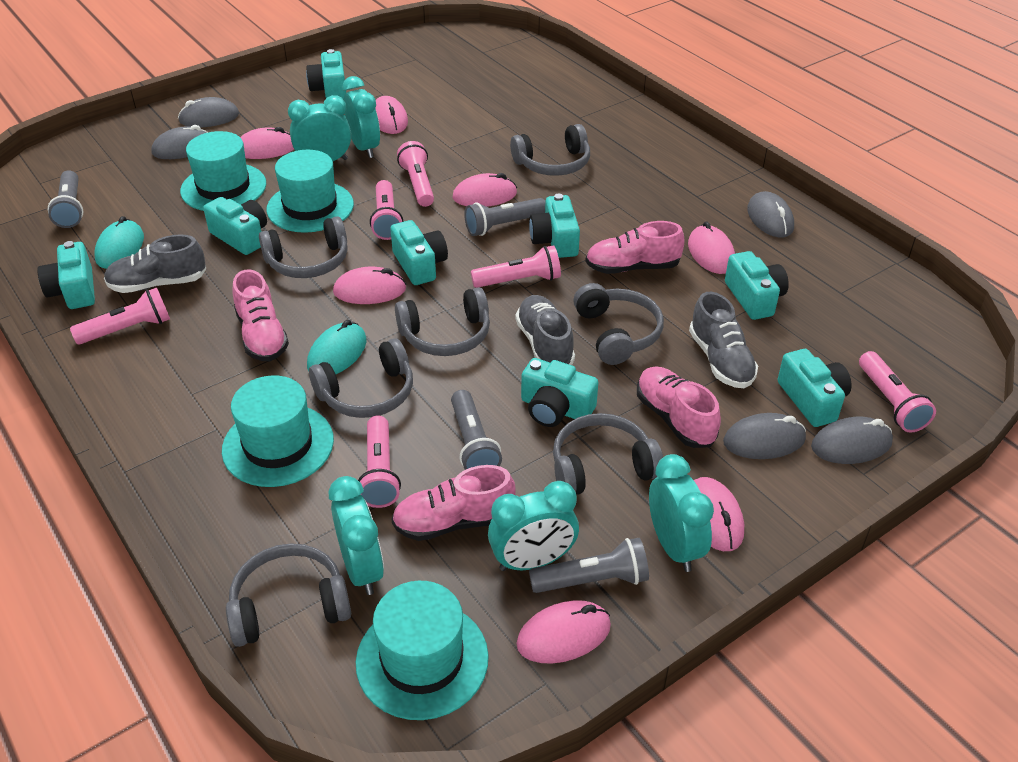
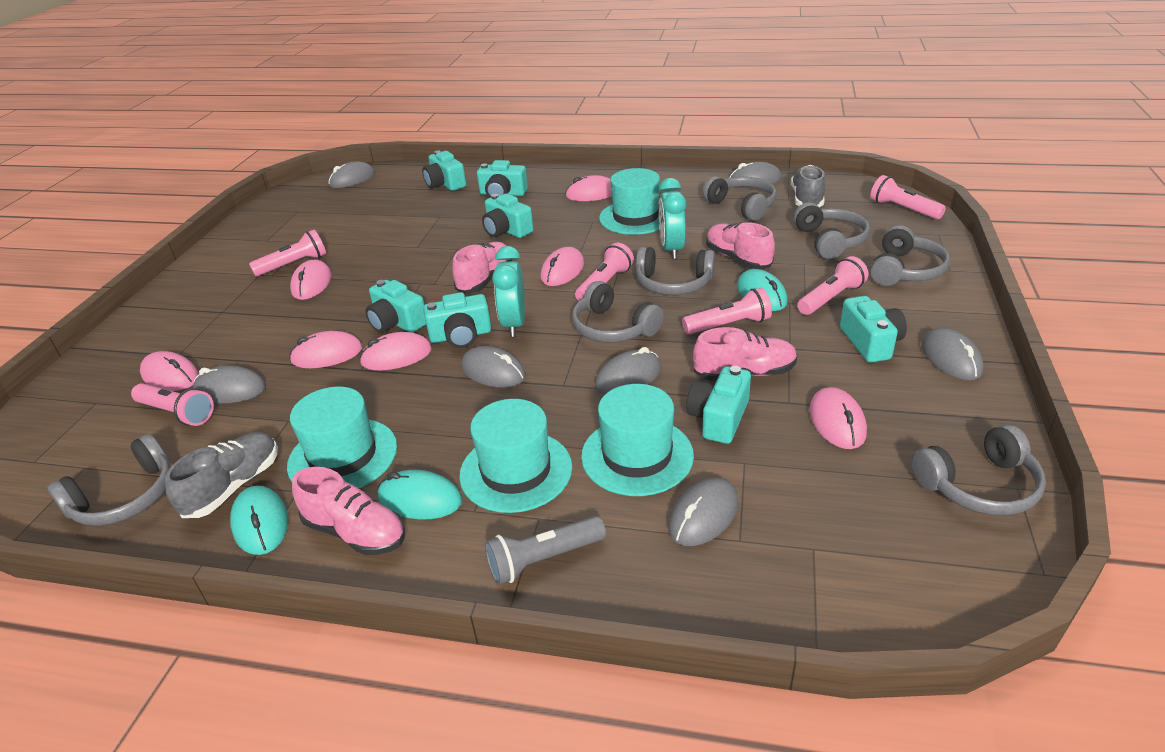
grey flashlight: [48,170,84,228] [451,390,502,470] [464,198,545,236] [529,538,649,593] = 4 -> [485,516,606,585] = 1
grey mouse: [152,125,208,159] [178,97,239,127] [723,413,806,459] [747,191,794,238] [811,417,893,464] = 5 -> [193,365,266,403] [328,161,375,188] [461,346,526,387] [595,347,661,395] [668,478,739,546] [729,162,782,187] [921,327,984,380] = 7
grey shoe: [104,235,206,293] [515,295,575,365] [689,292,758,388] = 3 -> [165,432,278,518] [791,165,825,207] = 2
turquoise camera: [37,241,95,309] [203,197,267,255] [306,49,346,100] [390,220,448,285] [521,358,598,427] [529,194,580,258] [725,251,789,320] [778,349,852,427] = 8 -> [365,280,426,333] [422,150,466,191] [423,292,491,348] [477,160,528,198] [482,193,533,238] [686,366,751,444] [840,296,907,363] = 7
turquoise clock: [288,95,351,161] [329,476,384,595] [342,76,380,158] [488,481,579,571] [649,454,714,572] = 5 -> [492,246,525,337] [659,178,686,259] = 2
turquoise mouse: [94,216,144,269] [307,320,367,374] = 2 -> [230,485,289,555] [378,470,462,520] [737,269,788,311] = 3

